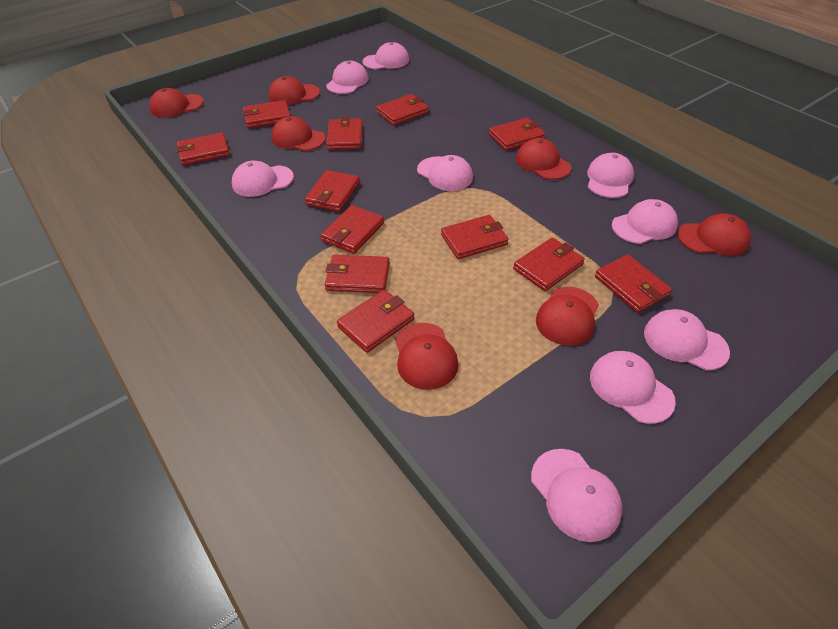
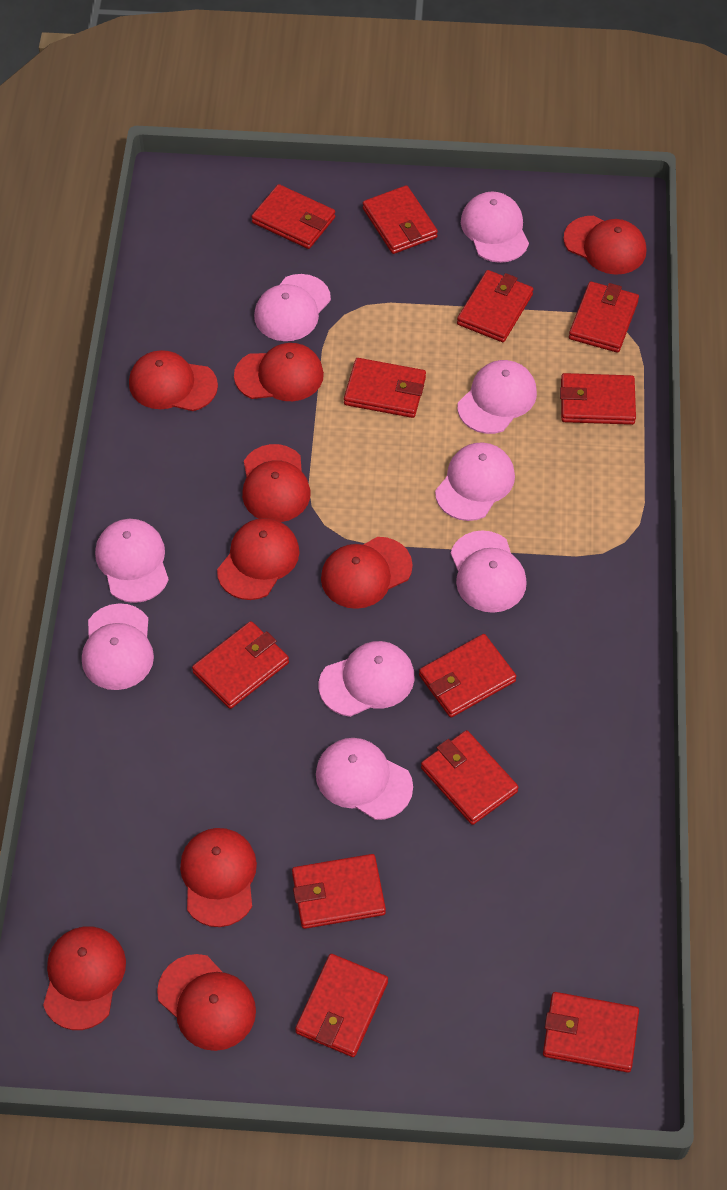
red cap: [149,88,204,118] [268,76,320,105] [271,116,326,151] [395,323,459,390] [516,138,571,180] [536,287,599,346] [677,214,751,256] = 7 -> [43,926,126,1030] [129,350,218,411] [157,954,256,1051] [180,828,257,927] [217,518,300,600] [234,343,324,401] [242,444,311,522] [321,537,413,609] [563,216,646,275] = 9

